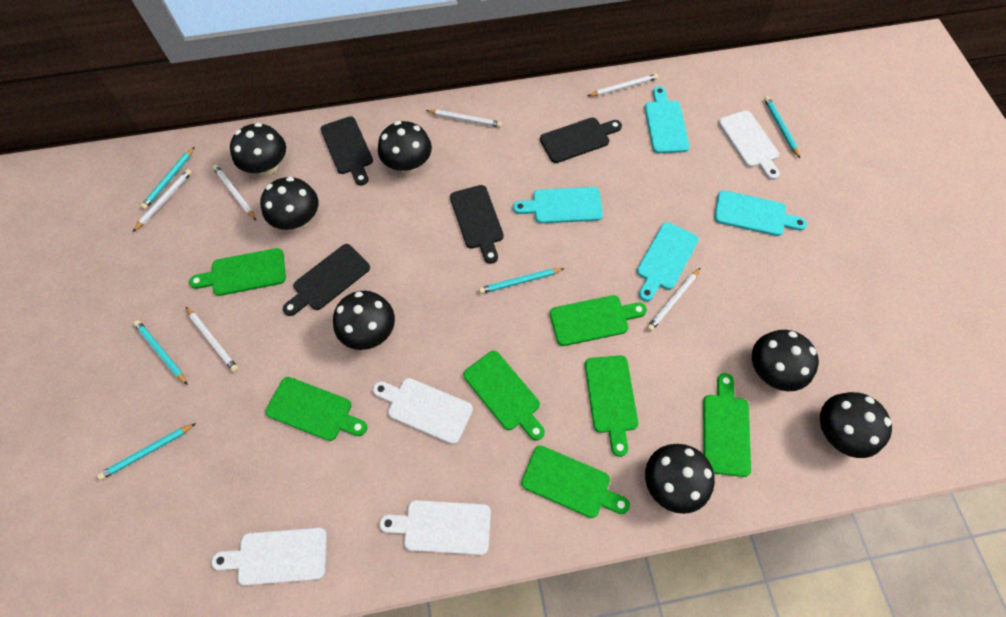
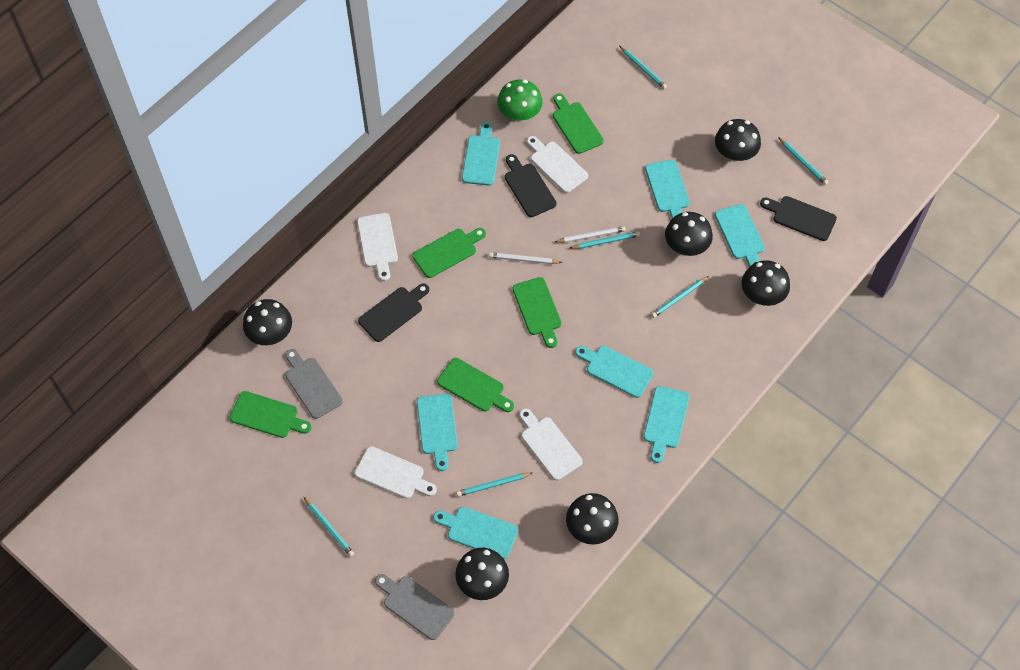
black cutting board: [283,244,370,316] [321,116,373,186] [450,185,504,264] [540,117,622,163] = 4 -> [358,283,429,342] [505,154,557,217] [760,196,837,241] = 3
black mushroom: [230,123,286,175] [260,177,318,230] [333,291,395,350] [378,121,432,173] [645,444,715,514] [752,330,819,391] [820,392,892,458] = 7 -> [243,299,292,345] [455,548,509,600] [566,493,619,545] [665,212,713,256] [715,119,761,162] [742,260,790,306] = 6
green cutting board: [189,248,286,296] [265,377,367,441] [463,351,545,441] [521,446,630,518] [550,295,647,346] [585,356,638,457] [703,373,751,477] = 7 -> [229,391,312,438] [412,228,486,278] [437,358,514,412] [513,277,561,348] [553,94,604,154] = 5
green mushroom: none = 0 -> [497,79,543,122] = 1
grey cutting board: none = 0 -> [285,349,343,419] [375,574,455,640] = 2
turquoise cutting board: [513,187,603,223] [637,222,699,301] [645,86,689,153] [714,190,807,236] = 4 -> [417,394,458,471] [433,507,518,559] [462,122,500,186] [575,346,654,398] [644,386,689,463] [645,160,690,219] [715,204,765,267] = 7
turquoise pencil: [97,423,196,480] [133,320,188,385] [141,147,195,209] [479,268,565,294] [764,96,800,158] = 5 -> [304,497,354,557] [456,473,533,497] [569,231,640,249] [620,46,667,89] [651,276,709,318] [778,137,828,185] = 6
white pencil: [132,169,192,232] [186,307,238,372] [213,164,256,220] [425,110,502,127] [588,74,658,96] [647,268,700,331] = 6 -> [489,252,562,264] [555,226,626,243] = 2

